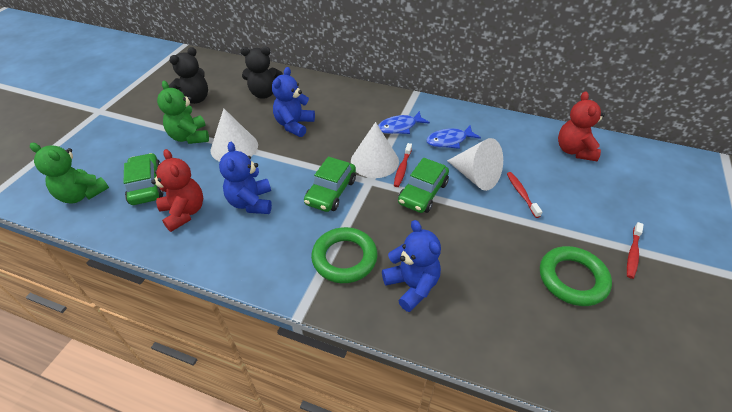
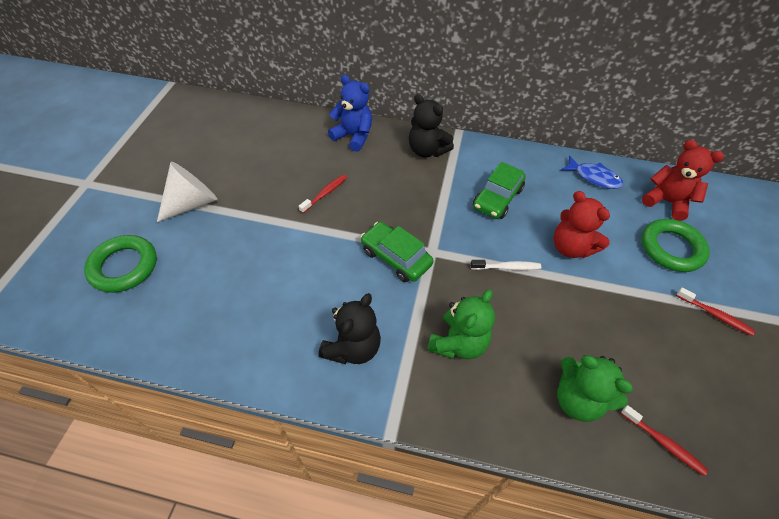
blue fish: [378,111,430,134] [426,125,481,149] = 2 -> [561,156,623,189] = 1
blue teddy bear: [219,142,272,214] [272,67,315,137] [382,220,441,312] = 3 -> [328,75,372,152] = 1
green car: [123,153,163,205] [304,157,356,212] [398,158,449,213] = 3 -> [361,222,434,282] [473,162,526,219] = 2
white cone: [210,108,258,162] [351,122,399,178] [447,138,503,191] = 3 -> [157,162,217,222] = 1
white toothbrush: none = 0 -> [471,260,541,270] = 1

